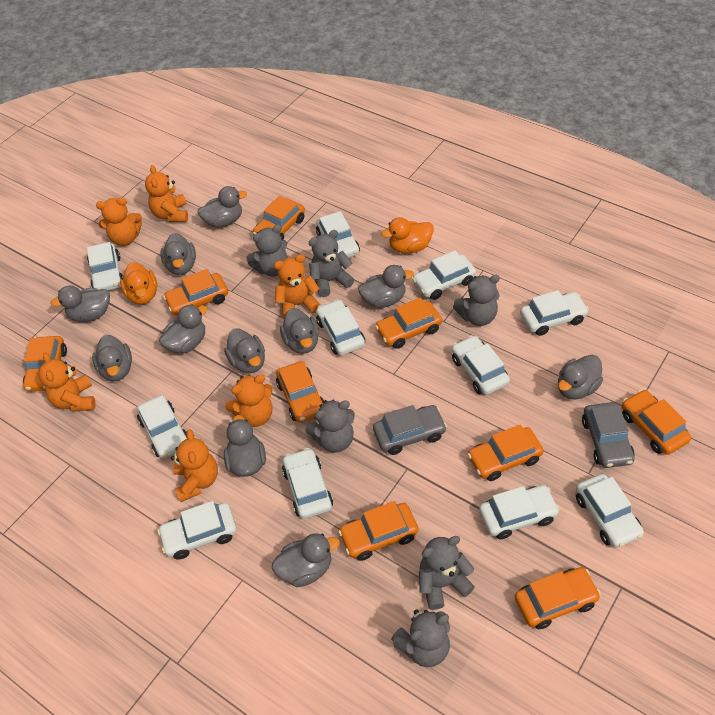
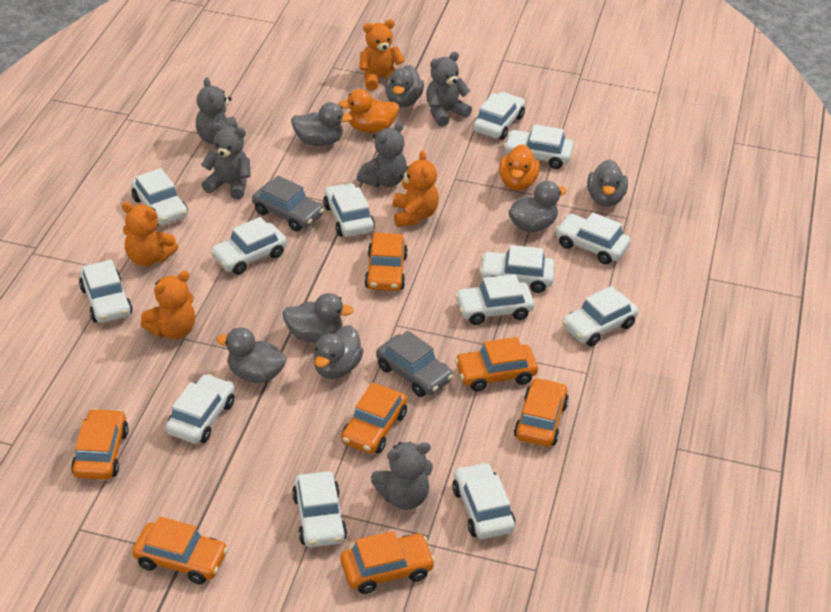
grey duck: [50,285,110,322] [92,335,132,381] [159,304,208,353] [160,233,196,275] [198,186,247,228] [224,328,265,373] [224,415,266,477] [272,533,340,587] [280,308,319,354] [358,265,414,308] [558,355,603,399] = 11 -> [216,327,287,383] [282,293,354,342] [291,102,353,146] [314,325,364,379] [385,65,424,107] [508,181,567,232] [587,160,628,207] = 7
grey teddy bear: [246,224,288,277] [305,400,355,452] [309,230,354,297] [391,609,450,667] [419,536,475,610] [453,275,500,326] = 6 -> [196,77,237,144] [201,122,251,199] [357,122,407,187] [371,442,433,510] [426,52,472,127] = 5
orange car: [23,336,67,392] [163,269,228,315] [253,196,305,240] [276,361,324,423] [338,501,418,561] [375,297,442,349] [467,425,544,481] [515,567,601,629] [622,389,691,455] = 9 -> [71,408,129,480] [132,517,228,584] [341,383,407,454] [341,531,435,594] [364,233,408,291] [455,337,538,392] [514,377,569,447] = 7
orange teddy bear: [39,352,96,412] [96,197,142,246] [145,165,188,222] [171,429,218,502] [225,374,273,427] [274,254,320,319] = 6 -> [122,202,178,267] [140,271,195,339] [359,19,405,91] [393,151,439,227] = 4
white car: [87,242,123,291] [137,395,187,458] [158,501,237,560] [282,448,333,519] [316,211,360,258] [316,299,365,355] [412,251,476,300] [452,335,510,395] [479,485,560,539] [520,290,589,336] [576,474,644,548] = 11 -> [79,260,133,323] [131,168,188,226] [166,374,235,444] [210,217,287,275] [292,471,347,547] [323,183,375,237] [452,462,515,539] [455,274,534,325] [473,92,525,140] [479,245,555,293] [504,124,574,169] [555,213,631,264] [562,286,638,346] = 13

